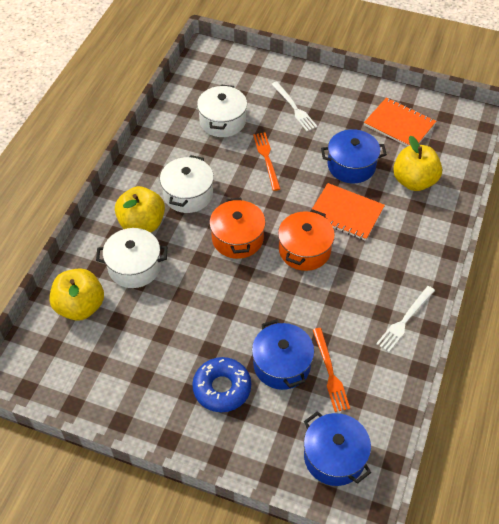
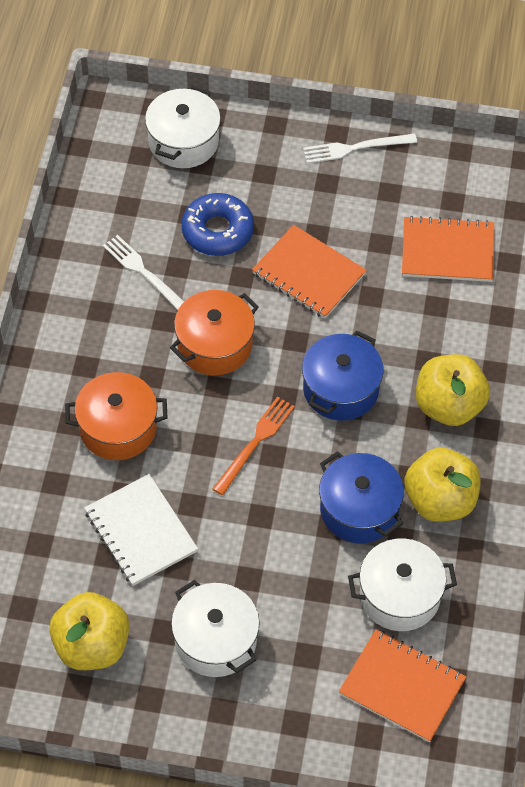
blue pot: [252,319,314,390] [304,411,371,486] [321,129,387,183] = 3 -> [302,331,384,421] [319,451,404,543] = 2
orange fork: [253,133,280,191] [313,328,350,412] = 2 -> [213,397,295,495] = 1
orange notebook: [311,183,385,241] [364,97,436,146] = 2 -> [252,225,367,318] [339,629,466,742] [402,216,494,282] = 3
white notebook: none = 0 -> [84,474,198,586] = 1

